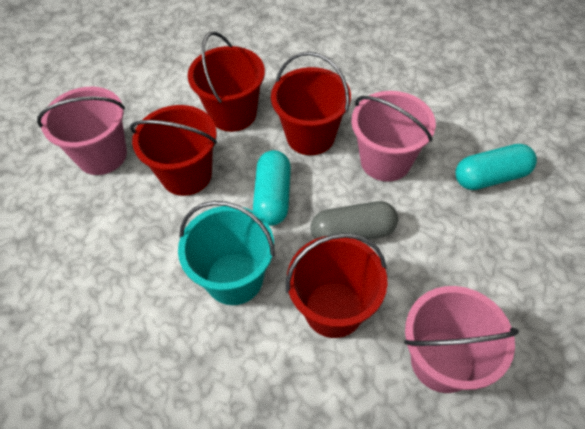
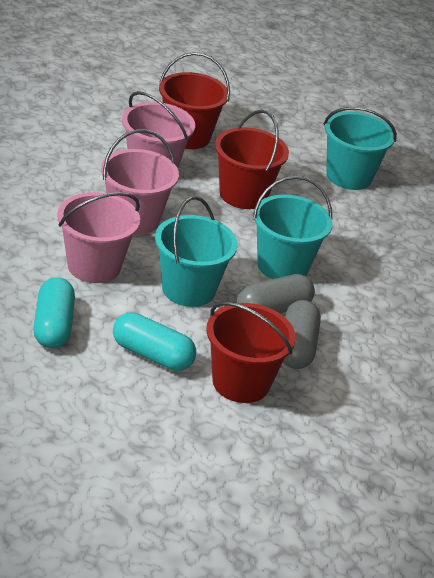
grey capsule: [311,201,398,241] = 1 -> [237,274,315,313] [283,300,321,369] = 2
red bucket: [130,105,217,196] [188,32,265,132] [271,52,351,155] [286,233,388,338] = 4 -> [159,52,230,149] [206,302,296,403] [215,110,289,209] = 3
turquoise bucket: [178,201,275,305] = 1 -> [155,196,238,307] [253,176,332,279] [323,107,397,190] = 3

